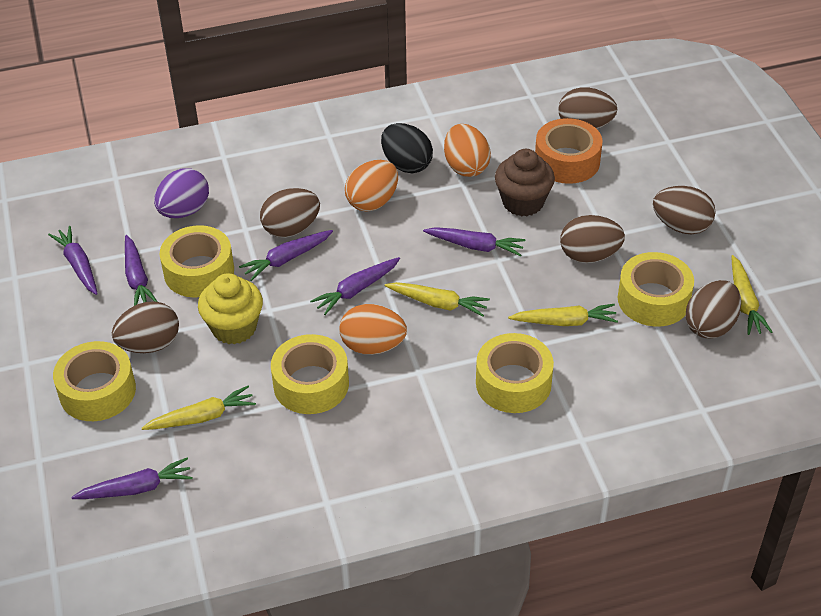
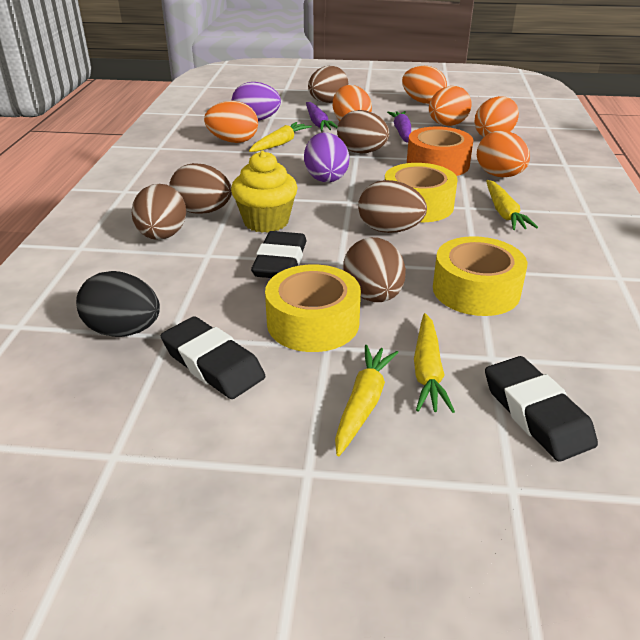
black eraser: none = 0 -> [161,316,265,399] [251,231,307,278] [485,356,598,462] = 3
brown cupcake: [495,149,555,216] = 1 -> none = 0
orange egg: [339,304,407,355] [345,160,398,212] [444,124,491,177] = 3 -> [204,101,258,143] [333,85,372,121] [402,66,447,104] [429,86,472,126] [474,96,519,137] [477,131,530,177] = 6
purple carrot: [48,226,98,295] [72,458,193,499] [125,235,158,306] [239,230,333,281] [310,257,400,315] [423,227,525,257] = 6 -> [306,102,338,131] [387,111,411,143] = 2
purple egg: [154,168,209,218] = 1 -> [232,82,281,121] [304,132,349,182] = 2
yellow tape: [53,341,136,421] [160,225,234,298] [271,334,349,414] [476,333,554,413] [618,252,694,326] = 5 -> [265,264,361,352] [385,163,458,222] [433,236,527,316] = 3

